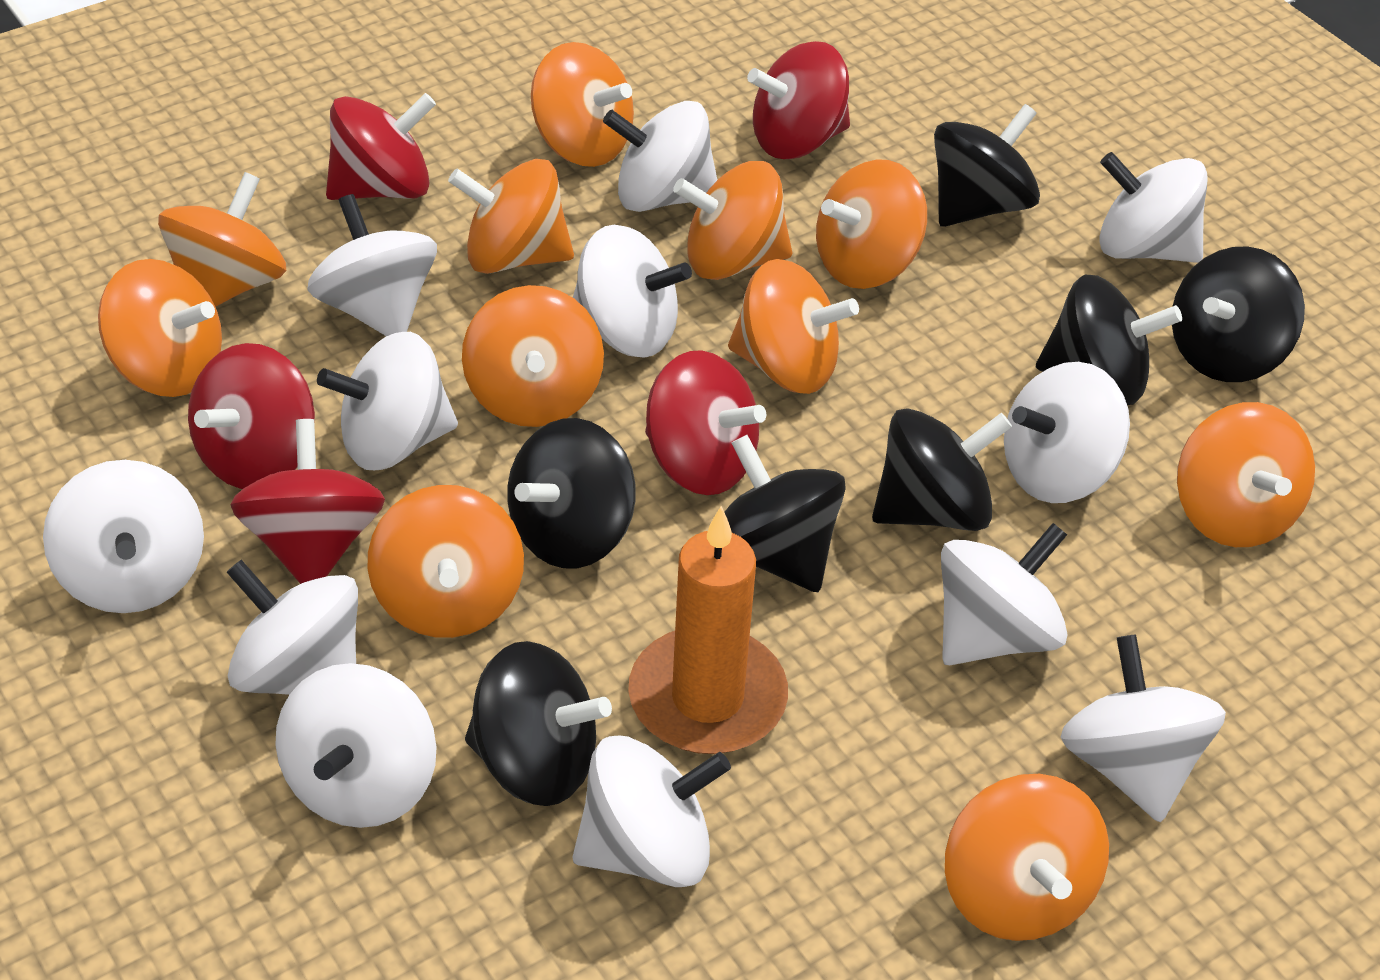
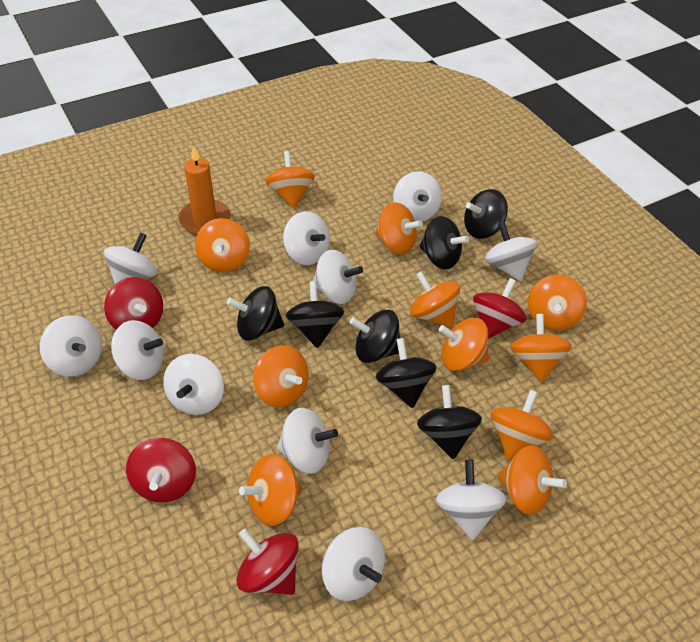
red spinning top: [188,343,315,489] [230,419,385,584] [326,93,436,200] [645,350,766,495] [747,41,850,159] = 5 -> [104,277,163,330] [126,438,196,502] [236,528,299,595] [473,278,527,339] = 4
white spinning top: [43,460,204,613] [227,560,358,695] [275,663,437,828] [307,194,437,336] [317,332,458,470] [572,735,731,887] [573,225,692,358] [603,101,718,212] [941,523,1068,665] [1004,362,1130,503] [1061,634,1226,822] [1099,152,1208,263] = 12 -> [40,315,102,377] [104,232,157,284] [111,320,164,380] [163,354,224,415] [277,408,338,474] [283,211,330,265] [313,250,363,304] [322,527,385,601] [393,171,442,222] [436,460,506,540] [485,222,537,281] = 11

